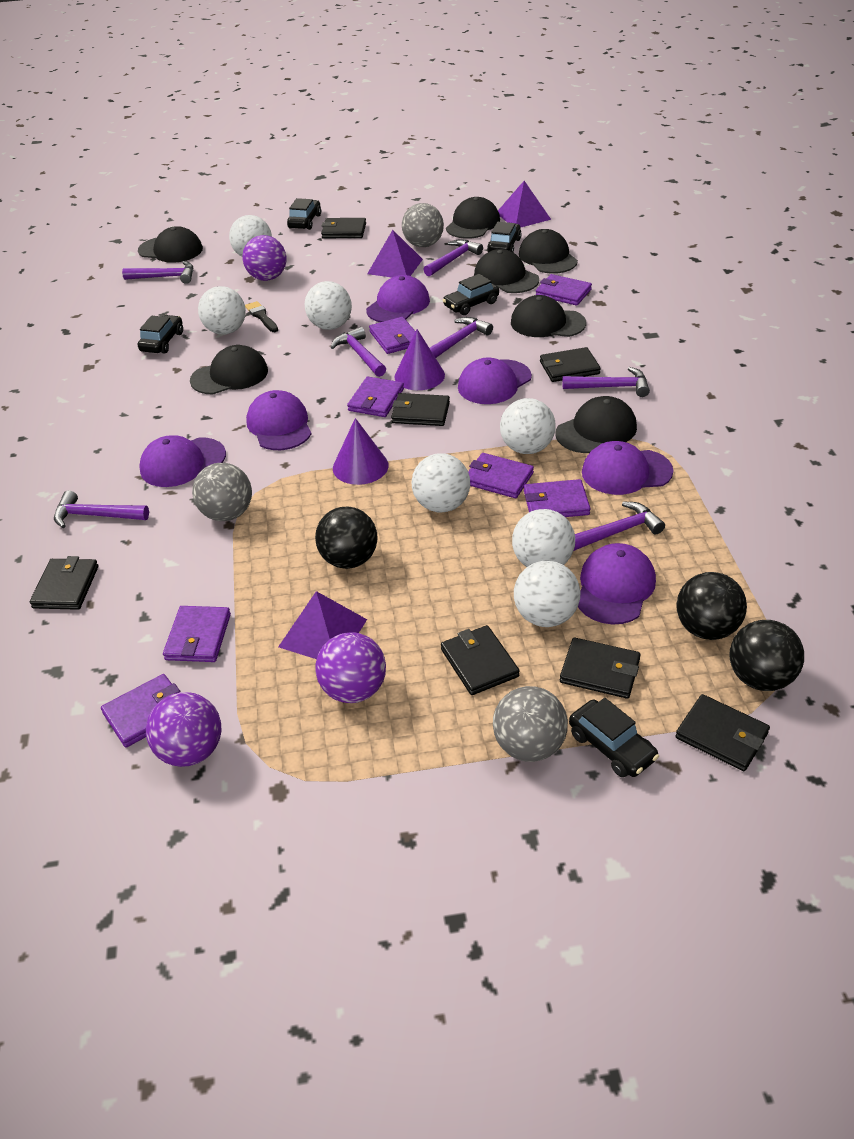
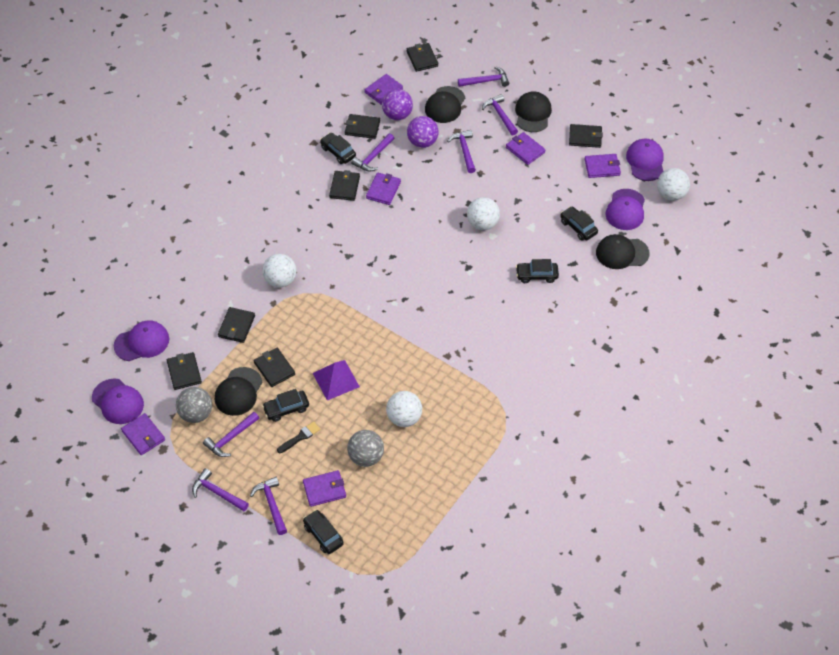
black ball: [315,506,378,569] [676,572,747,640] [730,620,804,691] = 3 -> none = 0
black cap: [138,226,203,263] [190,345,268,395] [446,197,500,239] [474,249,539,293] [511,295,586,337] [519,229,578,274] [556,396,637,453] = 7 -> [215,367,263,416] [425,86,465,123] [515,91,552,132] [596,234,649,269] = 4
grey ball: [192,463,252,521] [402,203,444,247] [493,686,568,762] = 3 -> [176,387,212,423] [347,430,384,467] = 2
purple ball: [146,692,222,767] [242,235,287,281] [315,632,386,703] = 3 -> [382,89,413,120] [407,116,438,148] = 2
purple cap: [139,435,226,487] [246,390,312,450] [366,275,430,322] [458,357,532,404] [578,543,656,625] [582,441,673,495] = 6 -> [92,379,144,424] [114,320,169,361] [606,189,645,230] [626,139,664,181] = 4
purple cone: [333,418,389,485] [394,329,445,390] = 2 -> none = 0
purple pyramid: [278,591,367,659] [367,230,423,277] [498,181,551,228] = 3 -> [313,360,360,401] = 1
purple wallet: [101,674,180,748] [163,606,231,662] [347,377,404,417] [369,317,416,354] [468,453,534,498] [524,479,591,517] [536,274,592,306] = 7 -> [121,413,165,455] [303,470,346,507] [365,74,403,105] [366,172,401,205] [506,132,546,165] [584,154,621,178] = 6
white ball: [198,286,246,335] [229,215,272,257] [305,281,352,330] [412,453,470,513] [500,398,556,454] [512,509,575,567] [514,561,580,627] = 7 -> [262,254,296,288] [386,391,422,427] [467,197,500,230] [657,168,690,201] = 4

